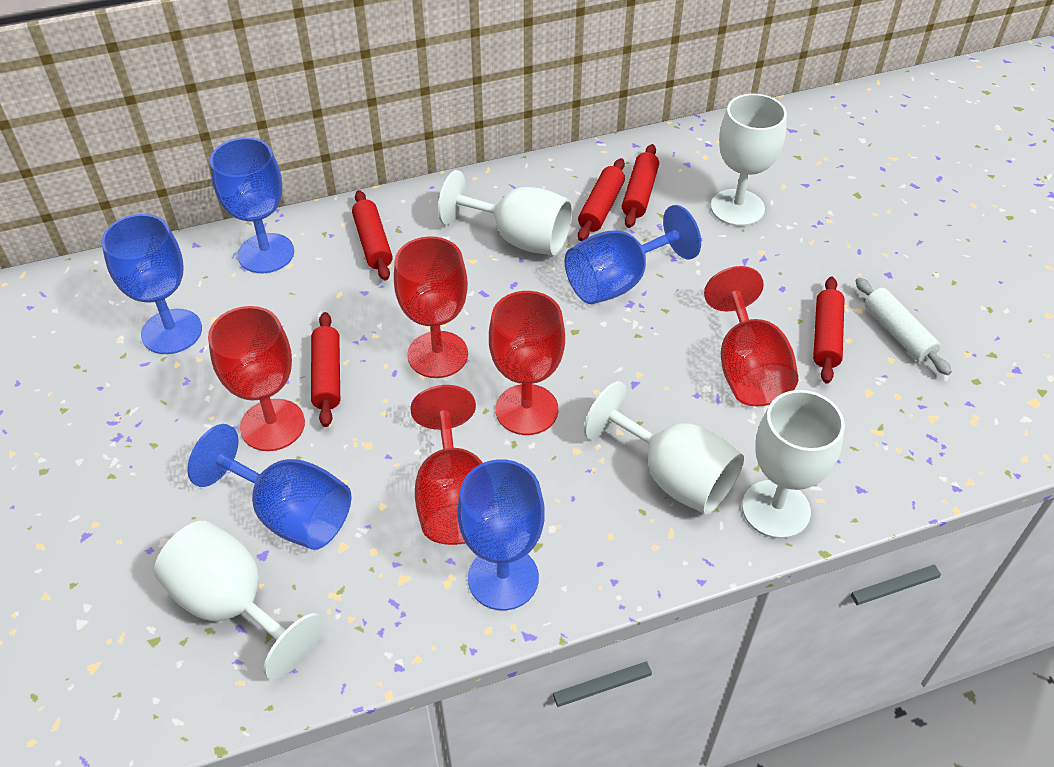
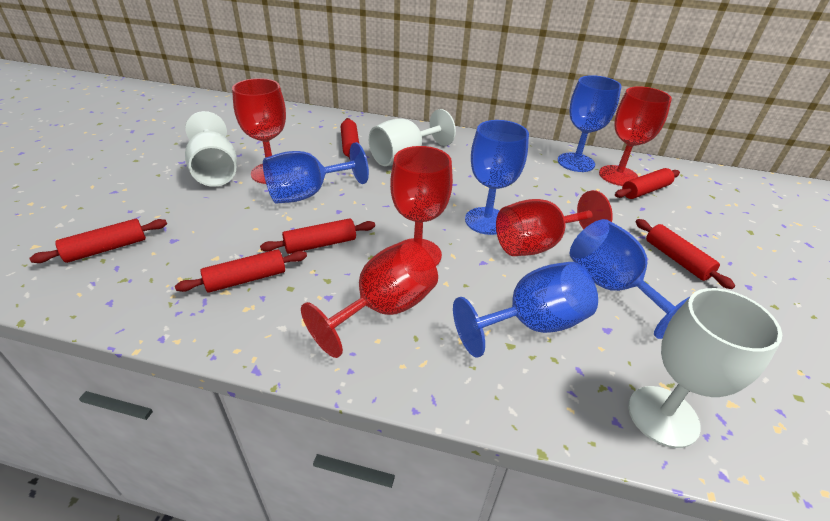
red rolling pin: [311,312,340,427] [352,190,393,281] [578,158,625,241] [622,144,659,228] [813,277,845,384] = 5 -> [29,219,167,263] [175,249,307,293] [260,218,375,254] [341,118,359,159] [615,168,680,199] [636,219,735,289] = 6
white goblet: [154,521,324,679] [438,170,573,255] [584,381,744,514] [711,94,787,226] [742,390,845,539] = 5 -> [185,111,237,187] [369,109,456,166] [628,288,782,448] = 3
white rolling pin: [856,278,952,375] = 1 -> none = 0

